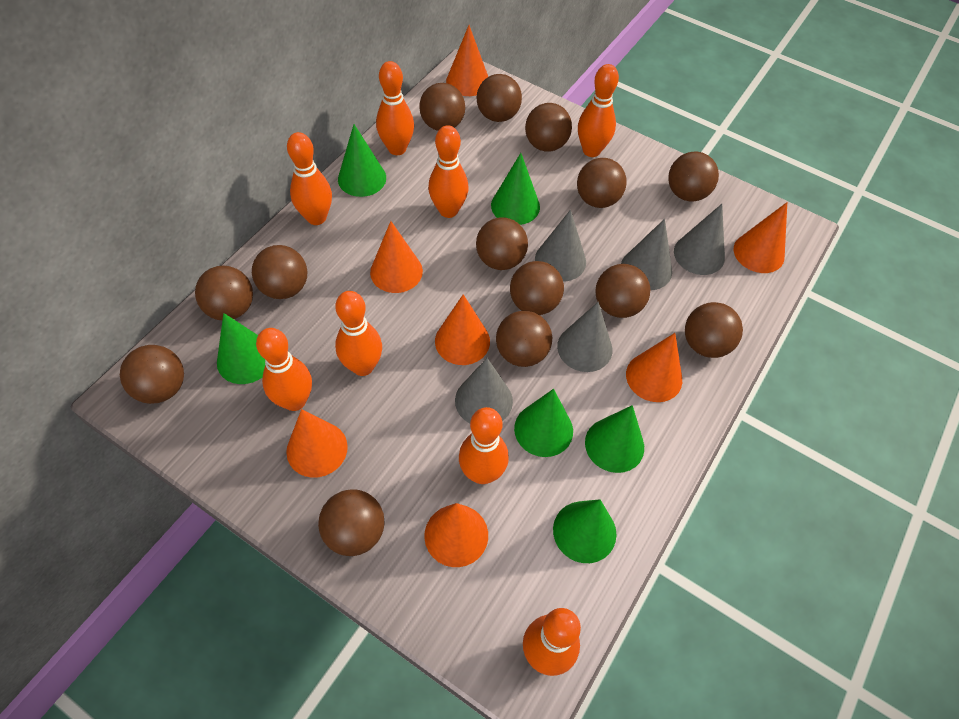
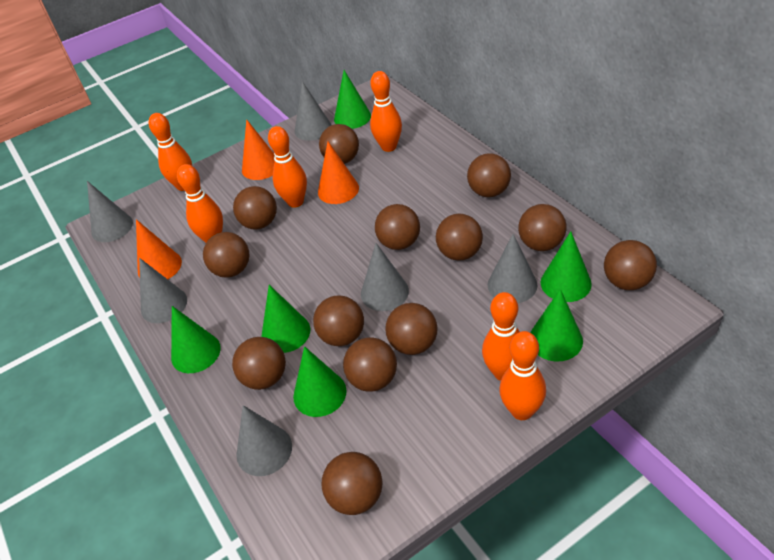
brown ball: [120,345,184,404] [195,265,253,320] [252,245,307,299] [318,489,385,556] [419,83,465,131] [476,217,528,270] [477,74,522,122] [496,311,552,367] [510,261,564,315] [525,103,572,152] [577,158,627,208] [596,264,650,318] [668,151,719,202] [685,302,743,358] = 14 -> [203,232,250,278] [232,337,286,390] [233,186,277,229] [313,295,364,346] [319,124,359,164] [322,452,383,515] [343,337,397,392] [375,204,420,250] [385,303,438,355] [436,214,483,261] [467,153,511,197] [518,204,567,251] [604,240,657,290] = 13
grey cone: [455,358,513,423] [535,210,586,281] [557,302,612,372] [621,219,672,290] [674,204,725,275] = 5 -> [87,181,133,242] [139,258,187,323] [236,405,292,476] [295,81,331,141] [361,243,409,311] [488,234,538,303] = 6
orange bowling pin: [256,328,312,411] [287,132,332,225] [335,291,382,376] [376,61,414,155] [428,125,469,218] [459,407,509,484] [523,608,581,676] [578,64,619,157] = 8 -> [148,113,192,191] [177,164,223,243] [268,126,307,208] [370,71,402,152] [482,292,520,381] [499,331,546,420] = 6
orange cone: [286,409,348,478] [370,221,423,293] [424,503,488,567] [435,294,490,365] [446,25,488,96] [626,333,682,402] [734,202,787,273] = 7 -> [136,219,182,279] [242,119,275,180] [318,142,359,204] = 3

